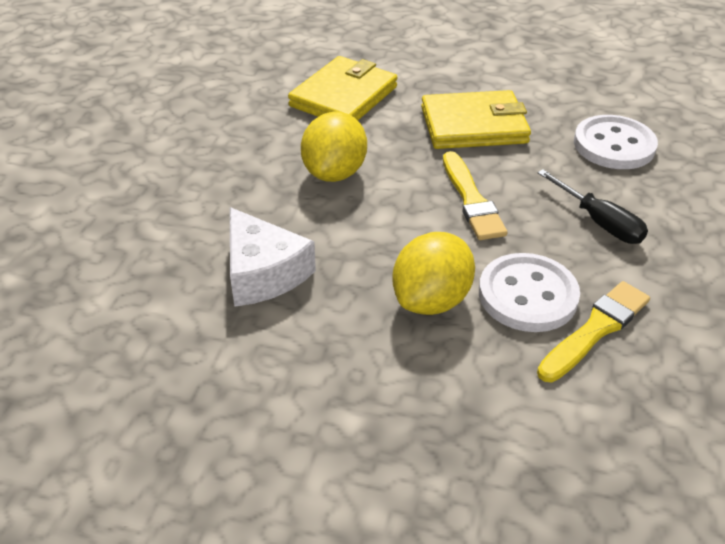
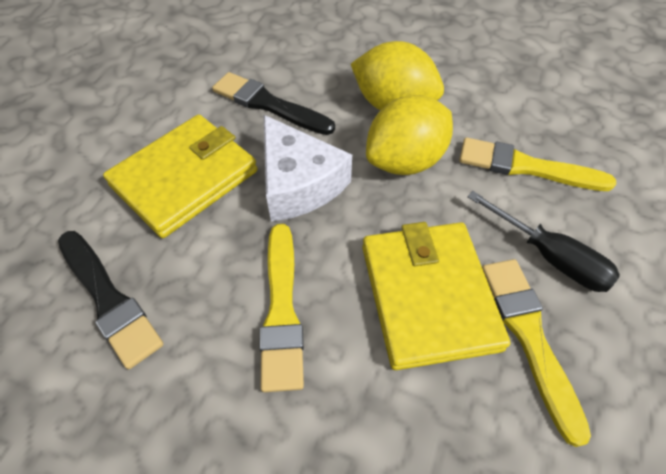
black brush: none = 0 -> [58,231,164,369] [212,72,335,135] = 2
white button: [479,253,580,332] [574,115,658,169] = 2 -> none = 0
yellow brush: [443,151,508,240] [537,281,650,382] = 2 -> [259,224,304,392] [459,137,616,191] [482,259,591,447] = 3

